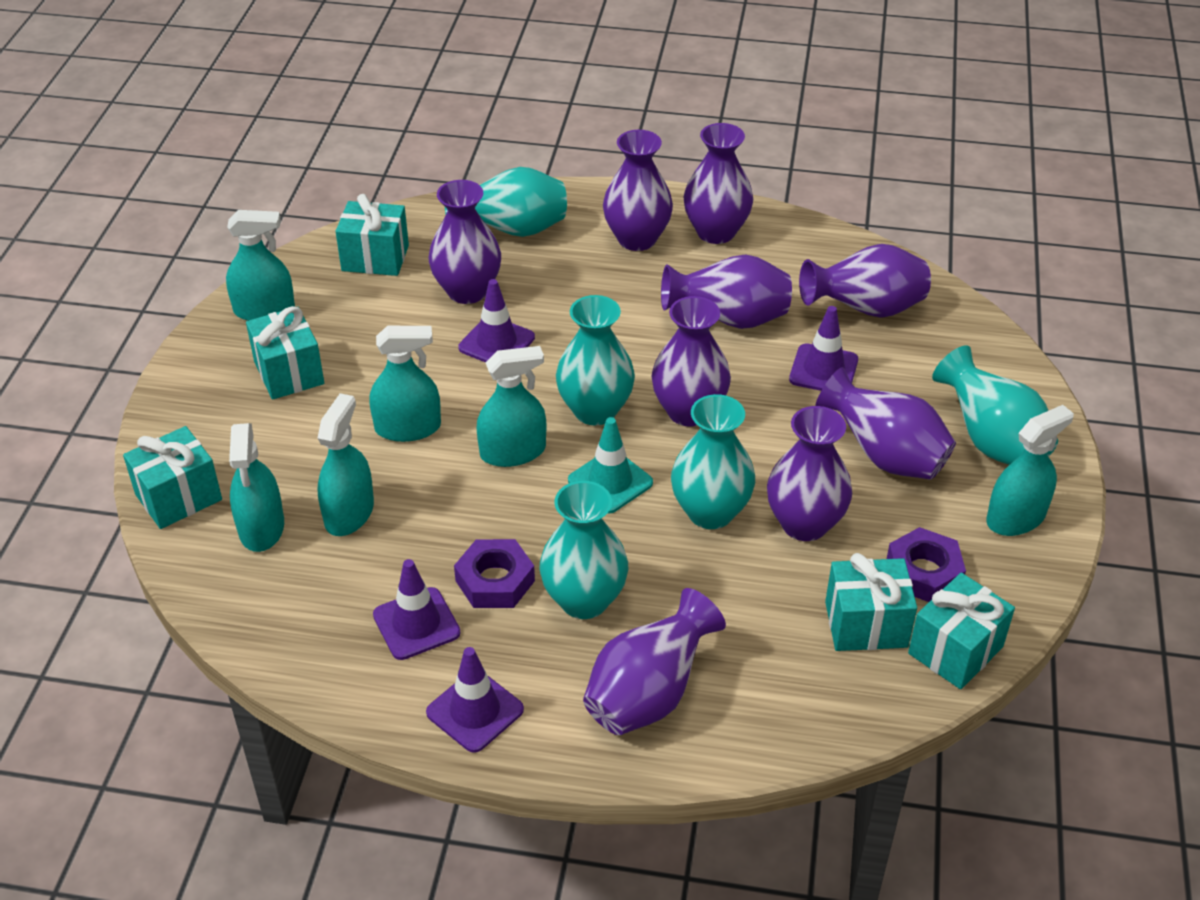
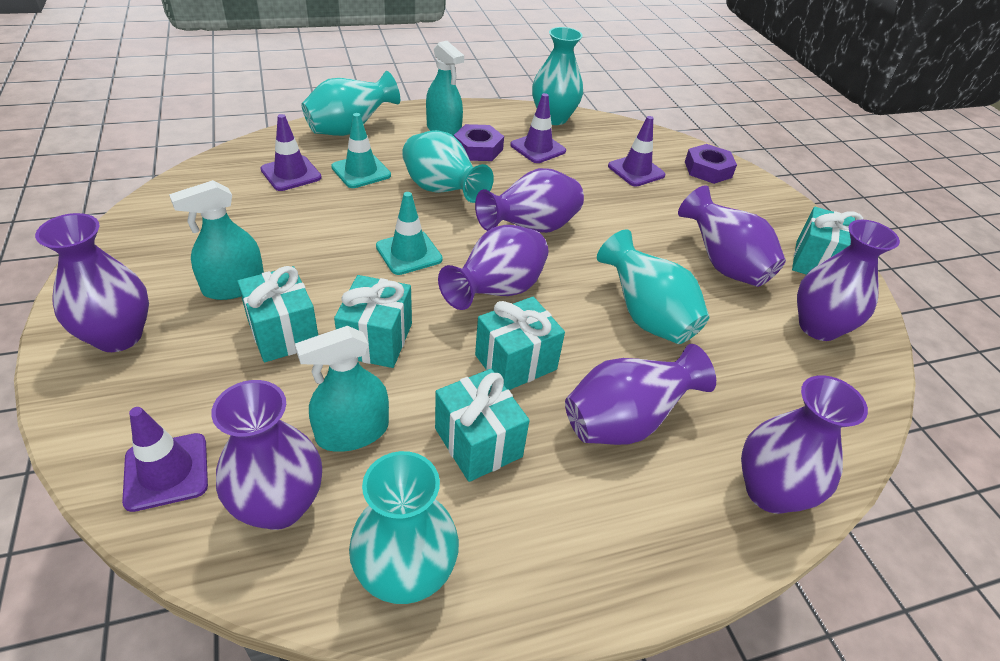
purple vase: [429,180,501,304] [583,588,726,735] [603,130,673,251] [652,296,731,427] [661,255,792,329] [683,123,753,244] [767,406,852,541] [799,244,931,317] [815,367,956,480] = 9 -> [35,213,149,352] [211,380,322,530] [438,225,548,310] [475,168,584,233] [565,344,716,445] [678,185,786,287] [741,375,868,514] [797,220,900,341] = 8
turquoise spray bottle: [226,210,295,321] [229,423,284,552] [317,393,374,536] [369,326,441,442] [476,346,546,467] [986,405,1074,536] = 6 -> [169,180,264,300] [295,326,389,452] [426,41,464,136] = 3
turquoise traffic cone: [568,417,653,514] = 1 -> [331,113,391,188] [376,192,443,275] = 2

